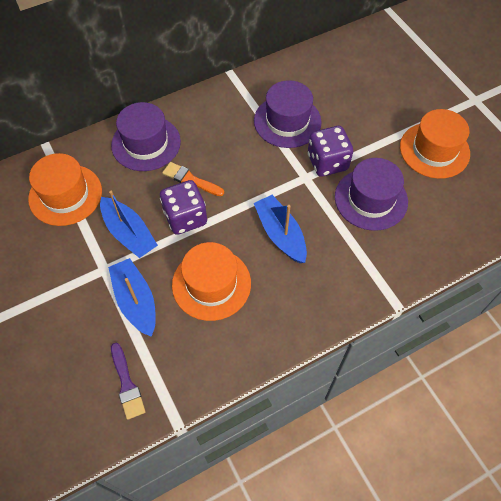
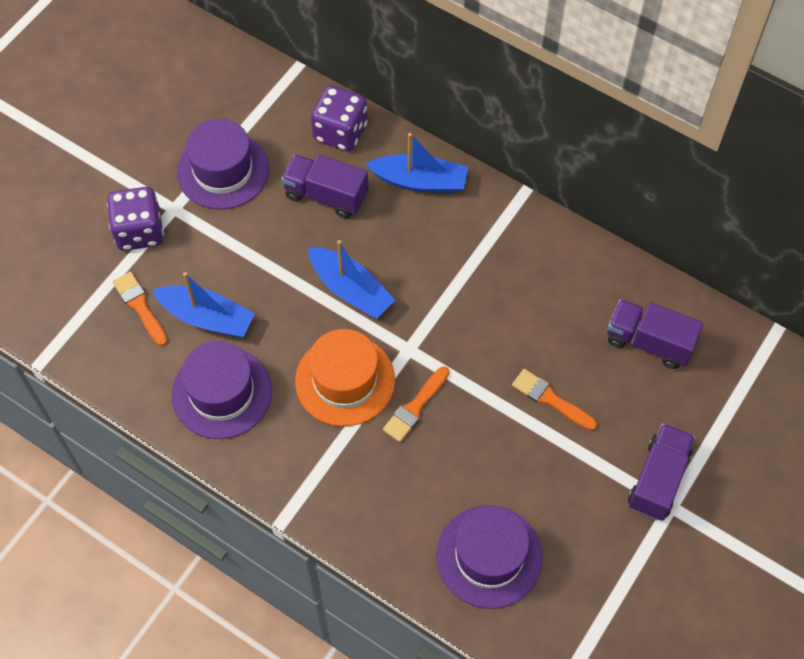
orange brush: [162,162,224,196] = 1 -> [113,272,168,346] [383,366,449,442] [512,369,597,431] = 3
orange hat: [28,153,102,226] [172,242,251,321] [400,109,470,179] = 3 -> [295,329,395,426] = 1
purple brush: [111,343,146,420] = 1 -> none = 0
purple truck: none = 0 -> [282,154,368,218] [607,299,703,369] [628,423,695,521] = 3

